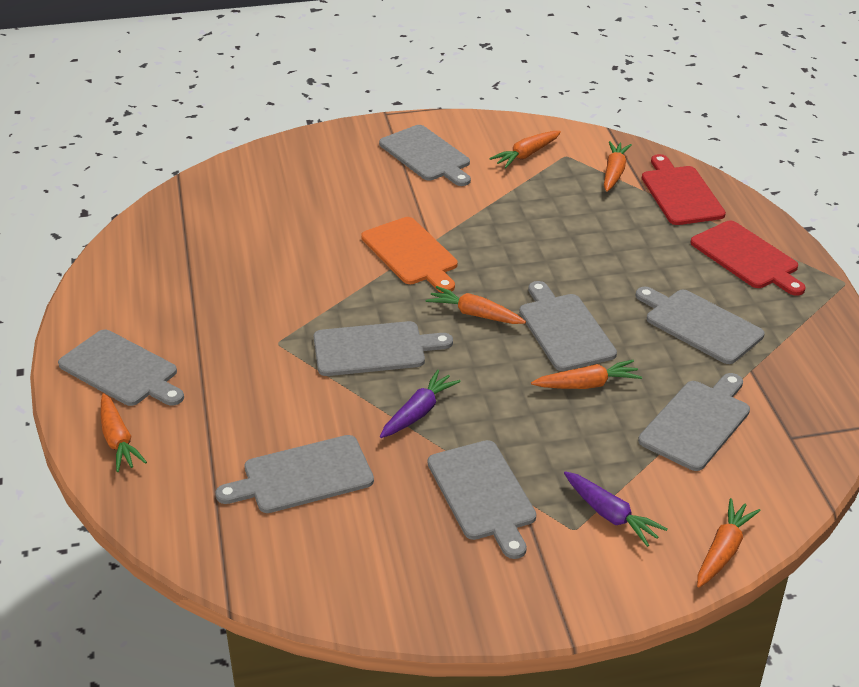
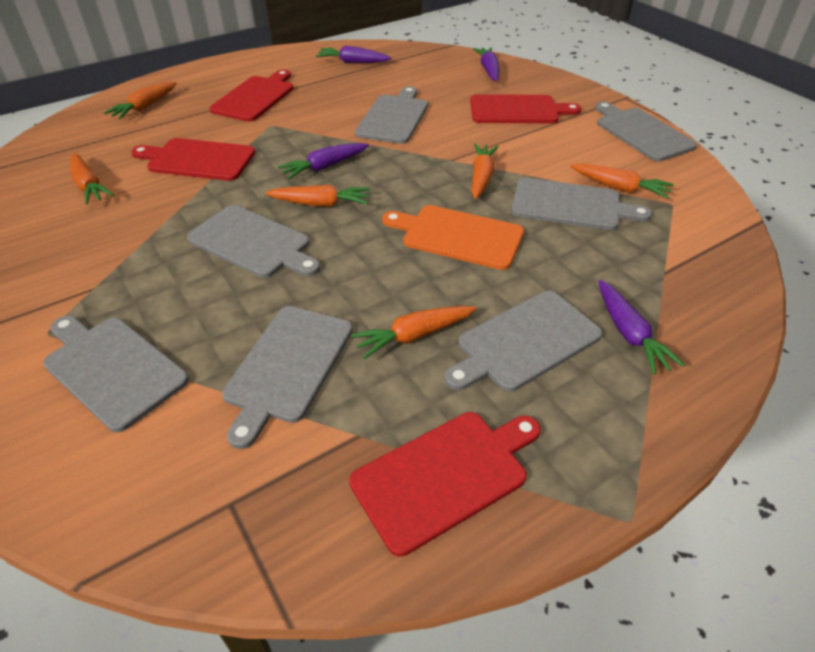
grey cutting board: [58,330,184,406] [216,435,374,513] [314,321,453,376] [379,125,471,186] [428,440,536,559] [519,281,617,371] [636,287,765,364] [638,373,750,471] = 8 -> [43,316,189,432] [187,205,320,278] [222,306,353,449] [355,86,428,144] [444,291,602,391] [511,178,652,230] [595,102,697,162] = 7
purple carrot: [380,370,461,438] [564,471,667,547] = 2 -> [278,143,369,179] [316,46,391,63] [473,47,499,81] [599,280,685,375] = 4
red cutting board: [642,154,726,225] [690,220,806,296] = 2 -> [131,138,255,181] [209,70,294,122] [349,412,541,557] [470,94,581,123] = 4

